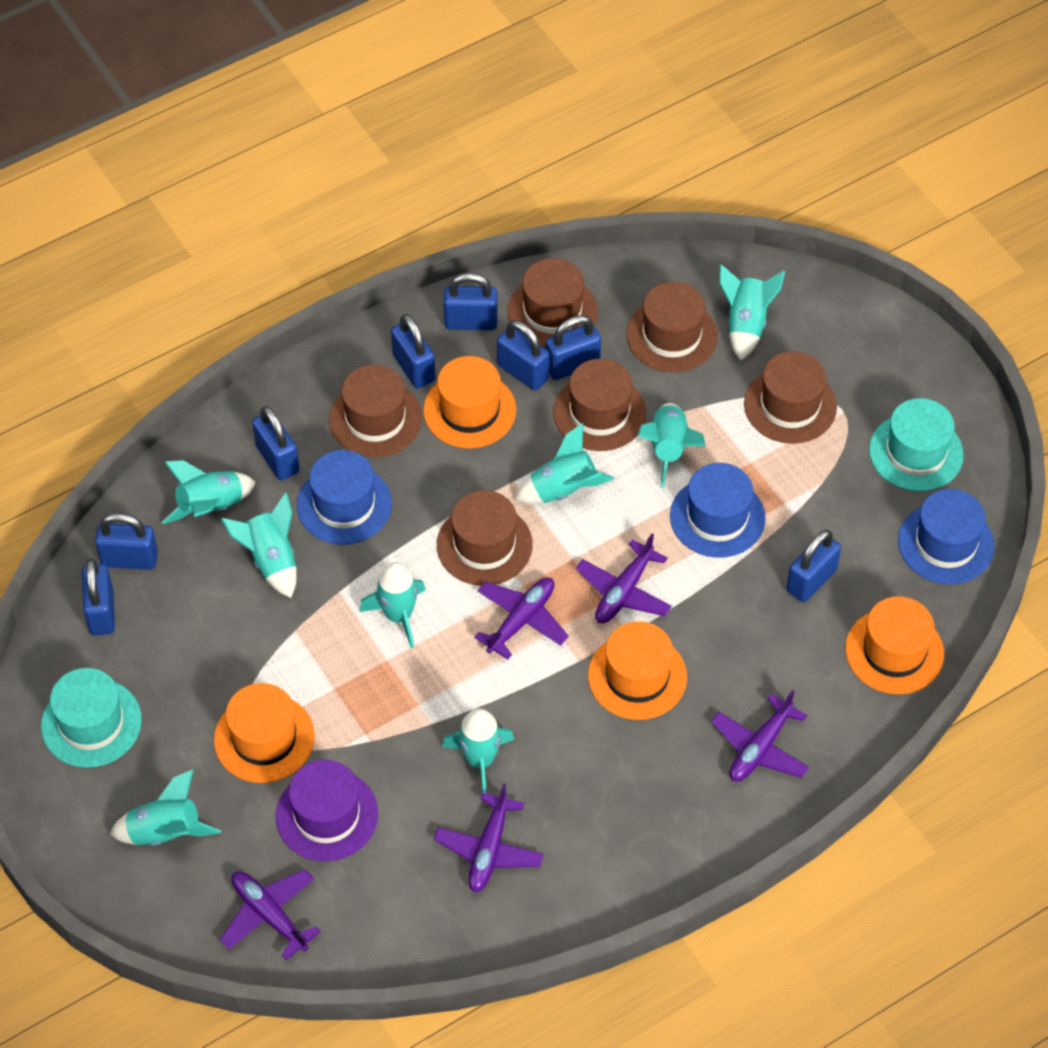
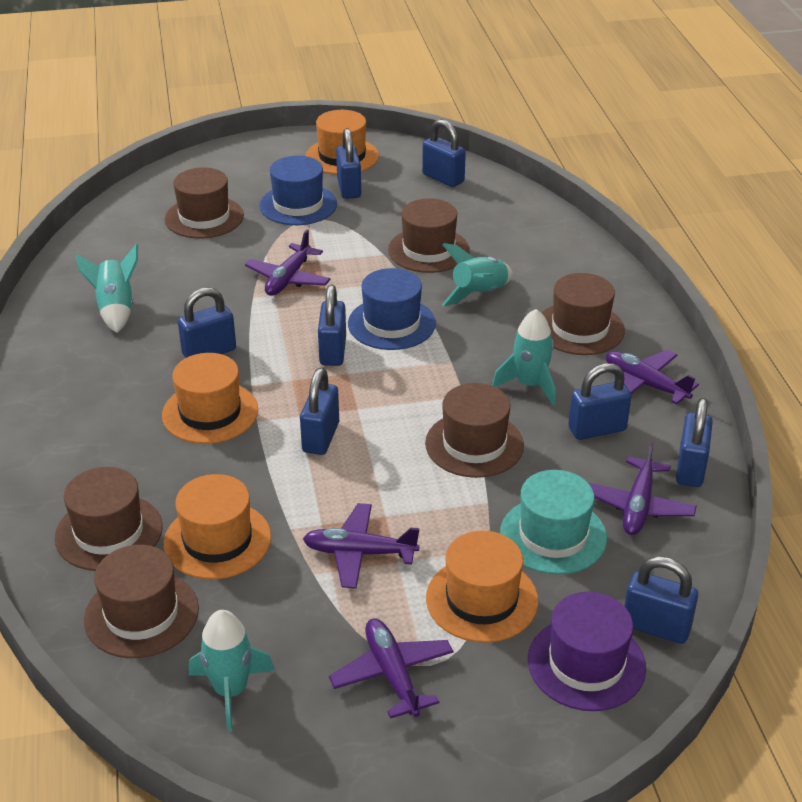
blue hat: [297,450,392,545] [670,463,766,558] [898,489,994,584] = 3 -> [259,156,337,225] [348,268,436,350] = 2
turquoise hat: [41,668,142,768] [869,398,964,491] = 2 -> [500,470,607,575] = 1
turquoise rocket: [110,770,221,846] [162,460,256,524] [221,493,296,598] [359,562,425,648] [442,708,514,793] [515,423,614,504] [638,403,706,488] [719,264,785,361] = 8 -> [75,244,138,333] [189,610,275,731] [442,243,513,306] [492,309,556,405] = 4

